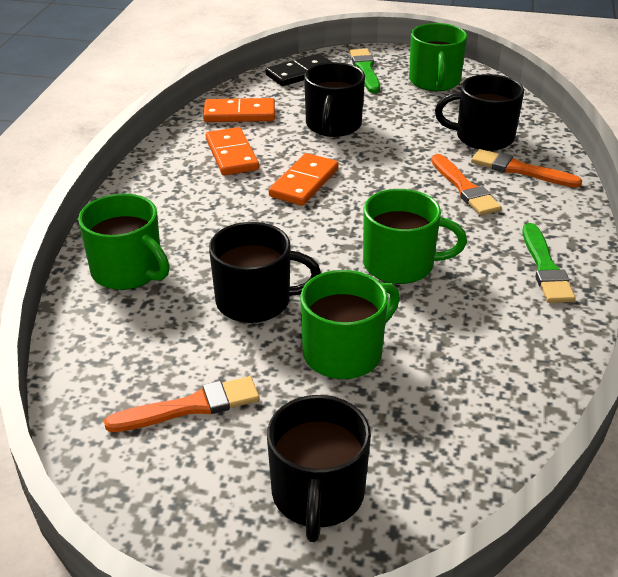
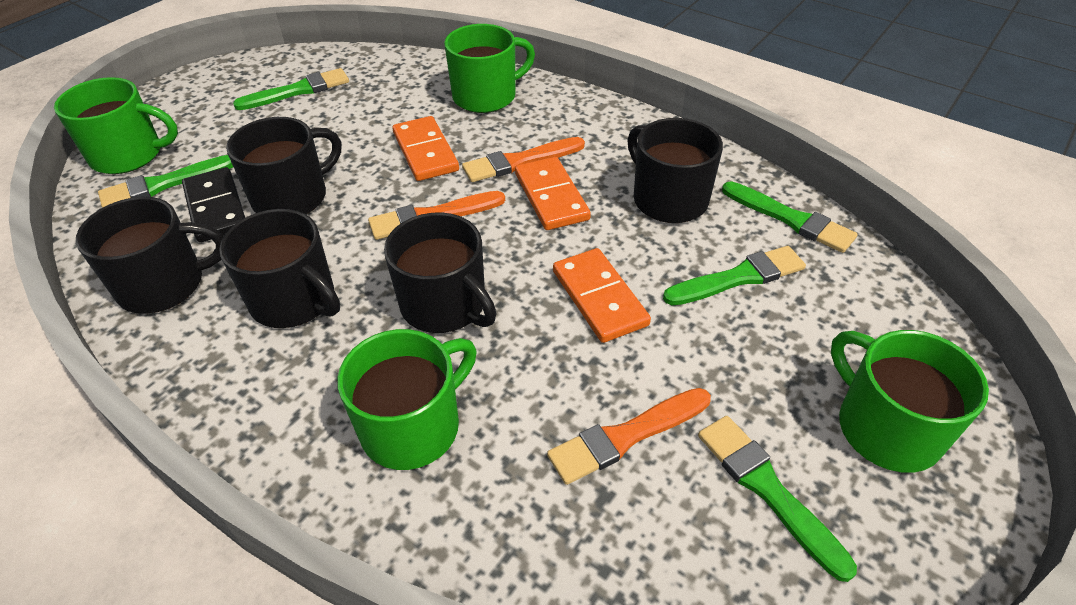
black mug: [209,222,321,323] [267,395,371,542] [304,62,365,137] [435,74,524,151] = 4 -> [76,197,224,314] [219,209,340,328] [226,117,341,214] [384,212,497,333] [627,118,723,223] = 5
green brush: [350,49,380,93] [522,223,575,303] = 2 -> [98,155,233,208] [233,68,349,110] [663,246,806,305] [698,416,857,582] [722,181,858,253] = 5

